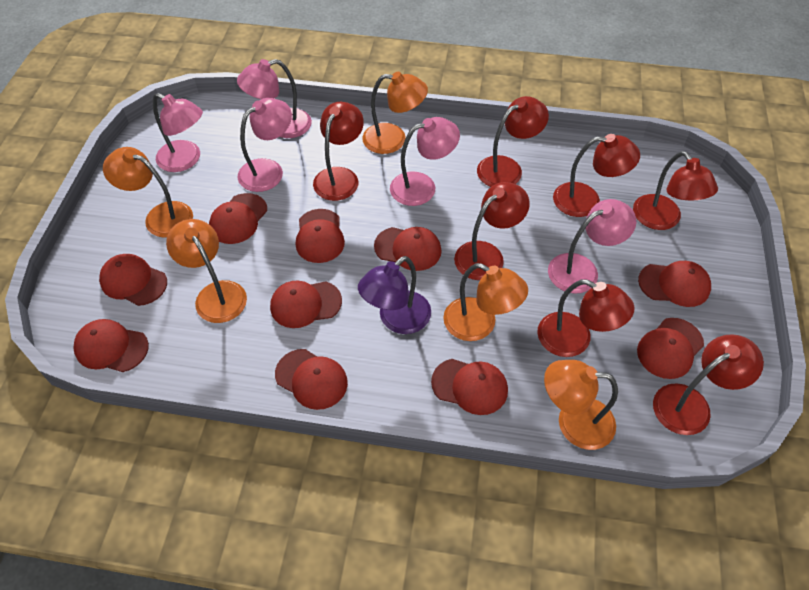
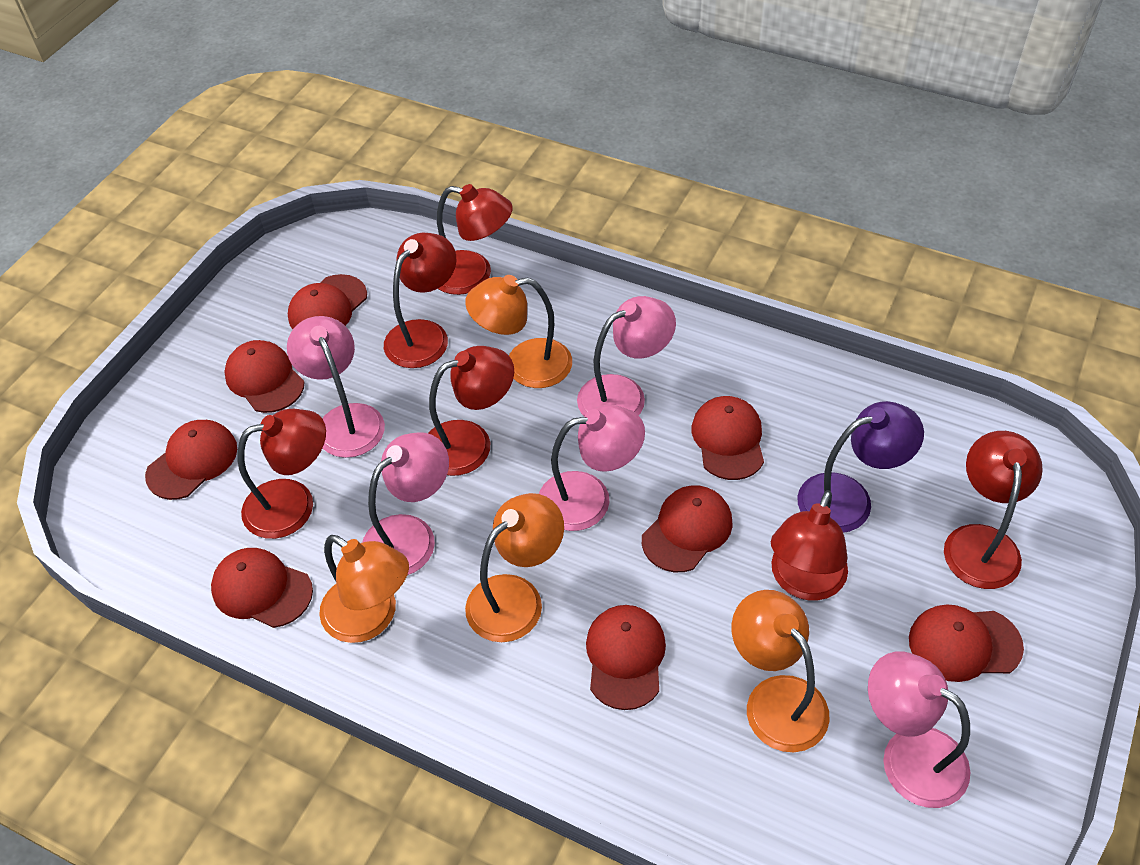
orange lamp: [103,147,193,238] [166,219,247,323] [362,72,428,154] [443,263,528,341] [544,360,618,450] = 5 -> [319,535,409,643] [465,275,572,388] [465,493,564,642] [732,590,830,752] = 4
red cap: [73,319,149,372] [99,254,167,306] [209,193,267,244] [270,281,342,328] [275,349,348,410] [296,209,345,263] [374,227,441,271] [431,359,508,415] [637,318,704,379] [638,261,711,307] = 10 -> [145,420,237,500] [211,548,313,628] [224,340,304,413] [288,274,367,329] [586,605,666,710] [642,486,733,572] [692,396,764,480] [909,604,1024,682] = 8
red lamp: [313,102,364,201] [454,182,530,280] [477,96,549,187] [537,279,634,357] [553,134,640,217] [633,151,718,230] [653,334,764,435] = 7 -> [237,409,326,539] [384,233,456,368] [428,346,514,476] [437,184,513,295] [771,490,848,601] [944,431,1043,589] = 6

